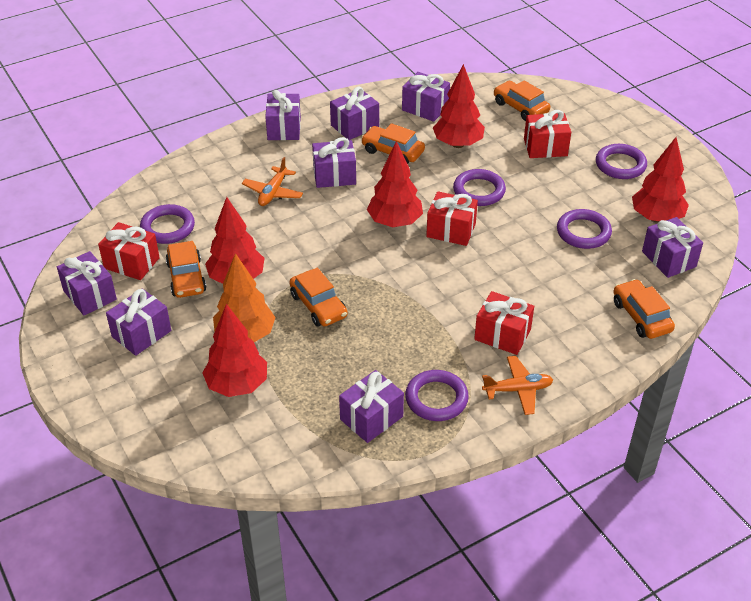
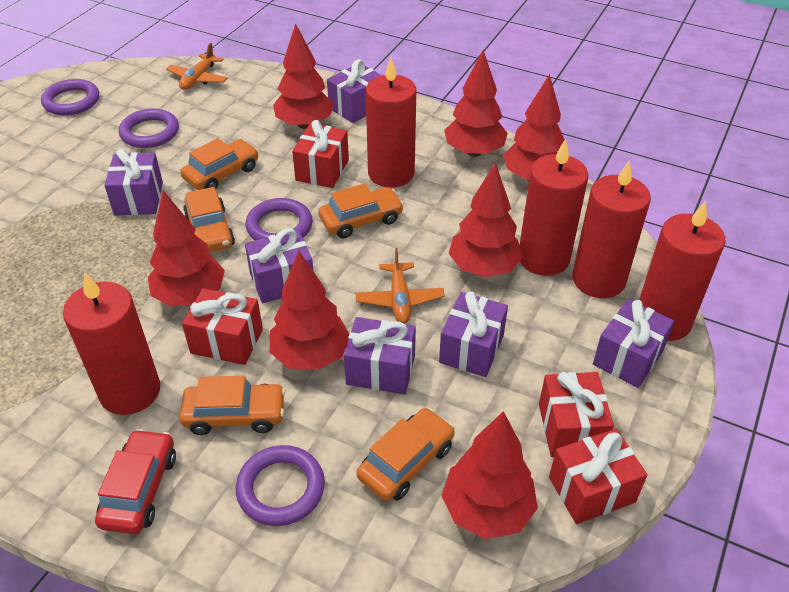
orange tree: [213,253,276,342] = 1 -> none = 0
purple gift: [57,251,117,316] [106,288,171,356] [265,90,301,140] [312,137,356,188] [330,87,379,140] [339,370,404,443] [402,72,450,122] [642,217,703,278] = 8 -> [104,149,163,215] [245,228,313,303] [327,59,382,123] [344,317,416,394] [439,291,508,377] [593,299,674,388] = 6
purple ring: [140,204,195,244] [405,370,469,421] [453,169,506,206] [557,209,612,249] [596,144,647,179] = 5 -> [41,79,99,116] [119,109,179,148] [236,445,325,526] [246,198,313,240] = 4
red candle: none = 0 -> [63,272,160,415] [366,57,416,188] [520,139,588,276] [572,160,651,298] [639,201,725,341] = 5
red car: none = 0 -> [95,429,176,534] = 1
red tree: [202,304,267,397] [205,197,265,284] [367,141,423,227] [433,64,485,148] [632,137,689,223] = 5 -> [148,190,225,307] [270,251,349,370] [273,23,334,129] [441,411,538,539] [444,50,508,157] [448,162,523,277] [503,74,564,181] = 7

